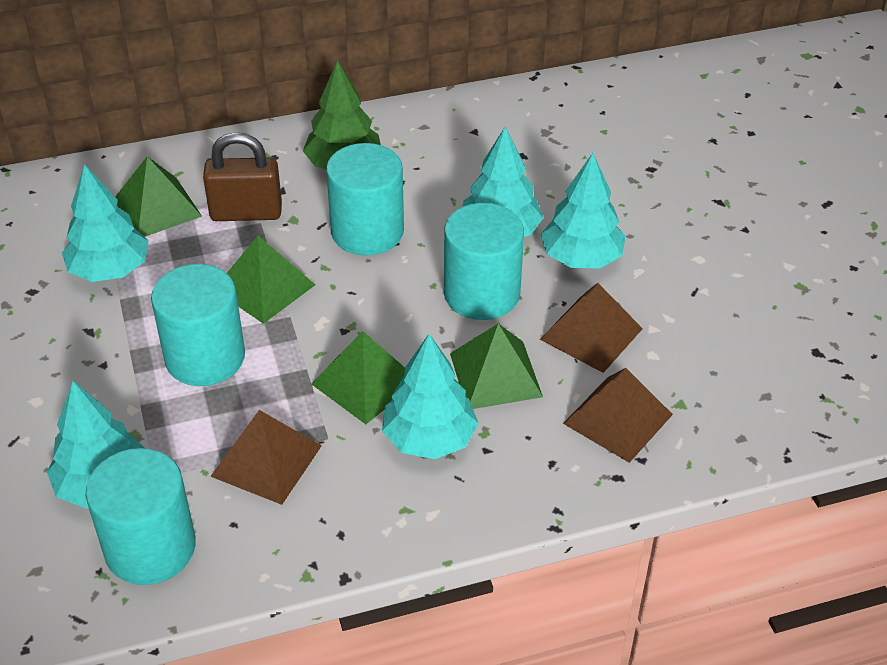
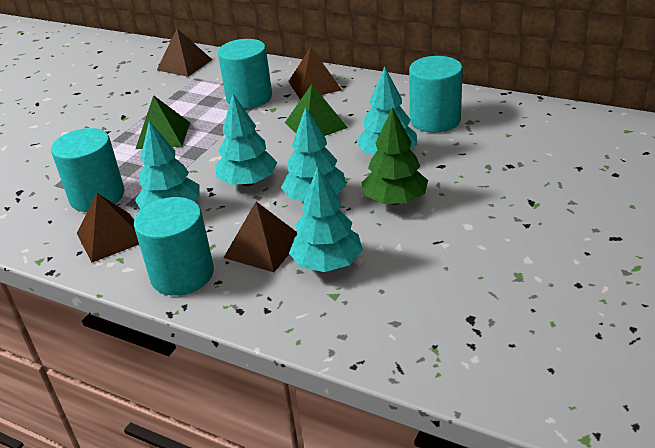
brown padlock: [203,132,282,221] = 1 -> none = 0
brown pyramid: [210,410,322,505] [540,283,643,373] [563,368,673,463] = 3 -> [77,193,139,262] [157,29,212,77] [223,202,297,272] [288,47,342,100] = 4
green pyramid: [115,156,202,237] [227,236,315,324] [311,331,405,424] [450,323,543,409] = 4 -> [136,95,190,149] [285,84,348,136] = 2

